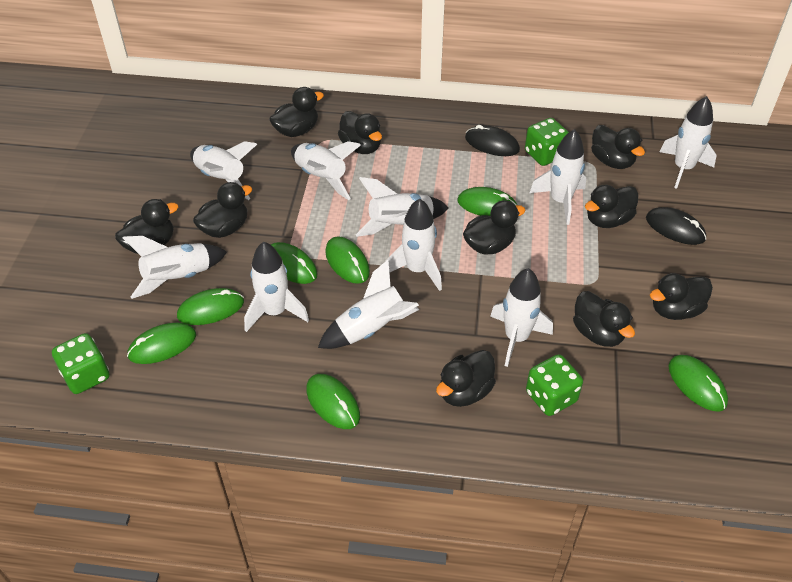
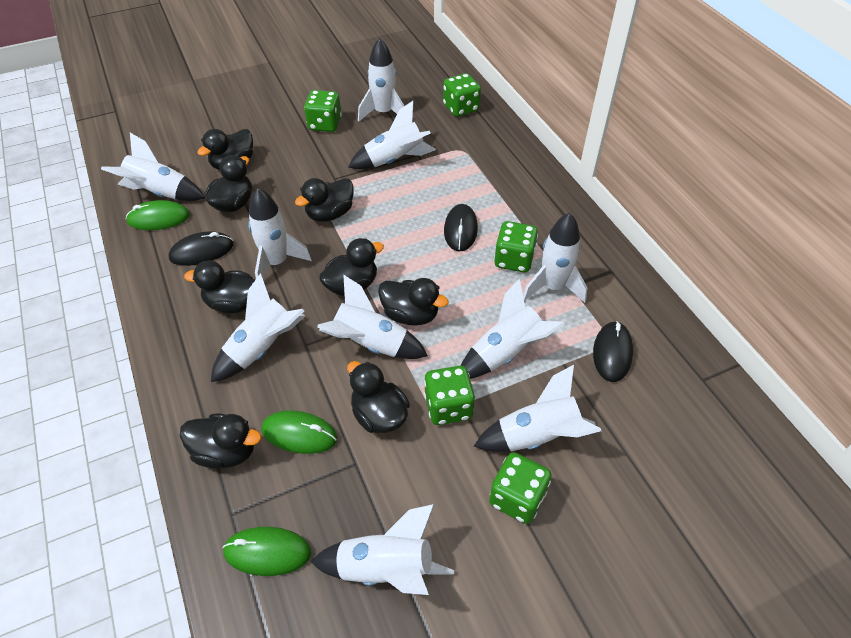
black duck: [115,199,178,254] [193,182,252,238] [269,87,324,137] [338,111,382,154] [436,350,496,407] [463,200,526,255] [573,291,635,347] [585,185,638,228] [591,125,645,169] [650,273,713,320] = 10 -> [180,414,261,468] [184,261,255,314] [197,129,253,170] [205,155,252,212] [295,178,354,222] [319,238,384,296] [347,361,410,433] [378,278,448,326] = 8
black mouse: [465,125,520,156] [646,207,706,245] = 2 -> [169,231,234,266] [444,204,478,252] [593,321,633,382] = 3
green dice: [52,333,109,394] [525,118,569,166] [526,354,583,416] = 3 -> [304,90,342,132] [424,366,475,425] [443,73,481,117] [489,452,552,524] [494,221,538,272] = 5
green mouse: [127,322,196,364] [177,288,244,325] [270,242,318,284] [306,374,360,429] [325,236,370,284] [457,187,517,216] [669,355,728,412] = 7 -> [126,200,190,230] [222,527,311,576] [261,410,337,454] = 3

